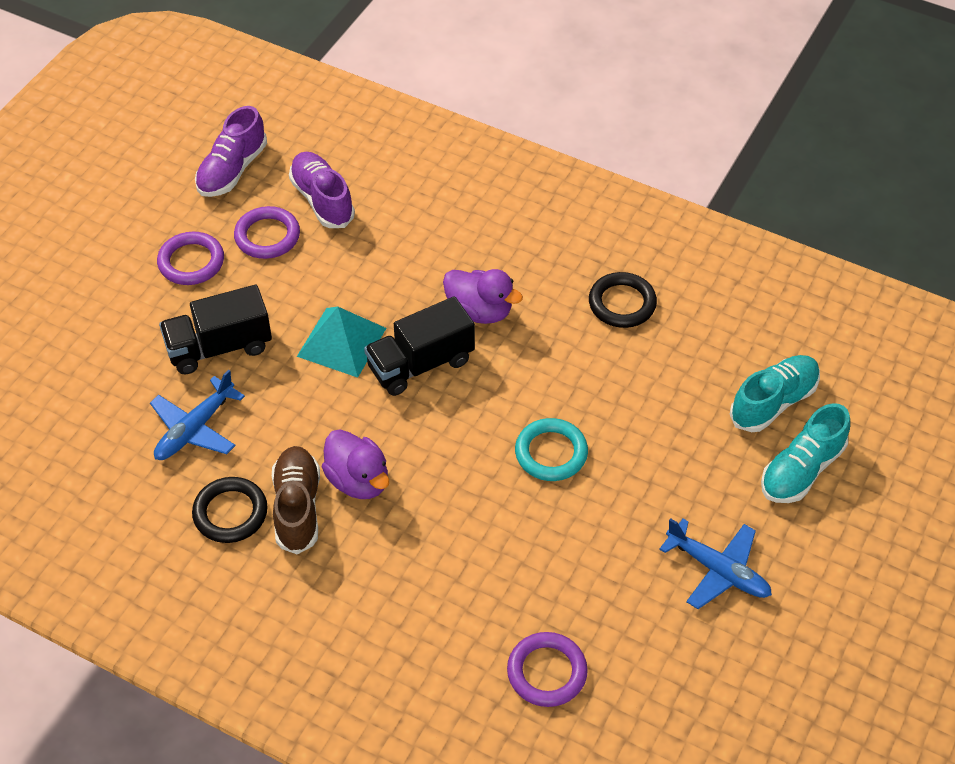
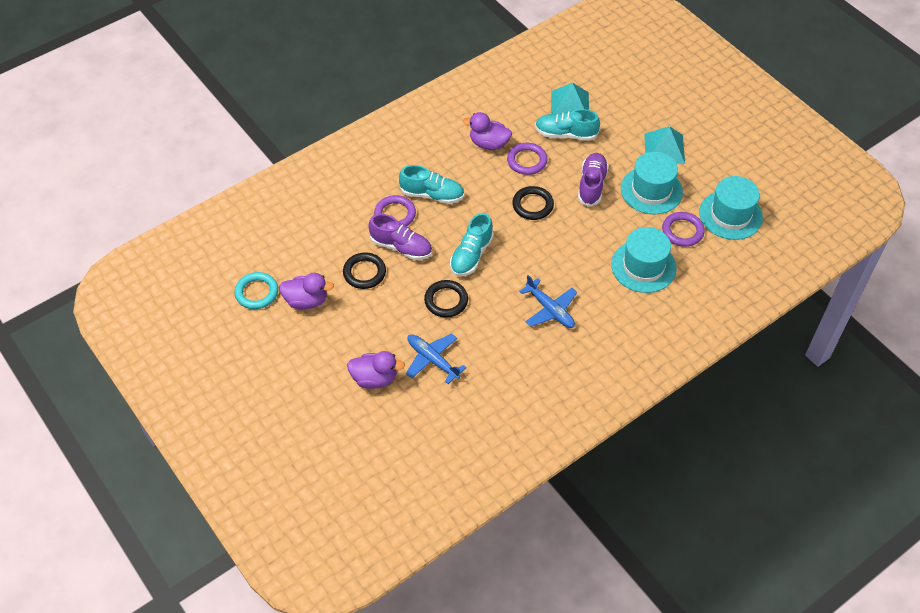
black ring: [192,477,268,543] [589,272,657,328] = 2 -> [343,252,386,289] [424,280,468,318] [512,186,554,220] = 3
black truck: [159,285,272,375] [364,296,475,396] = 2 -> none = 0
brown shoe: [272,446,320,554] = 1 -> none = 0
purple duck: [322,429,389,499] [443,269,523,324] = 2 -> [279,273,334,310] [347,351,405,389] [463,112,512,150] = 3
turquoise hat: none = 0 -> [611,227,677,293] [621,152,683,215] [699,176,763,240] = 3
turquoise pyramid: [297,307,386,378] = 1 -> [551,83,589,114] [644,126,685,164] = 2
turquoise shoe: [730,355,820,432] [761,403,850,503] = 2 -> [399,165,464,204] [450,213,494,276] [535,109,600,141] = 3

